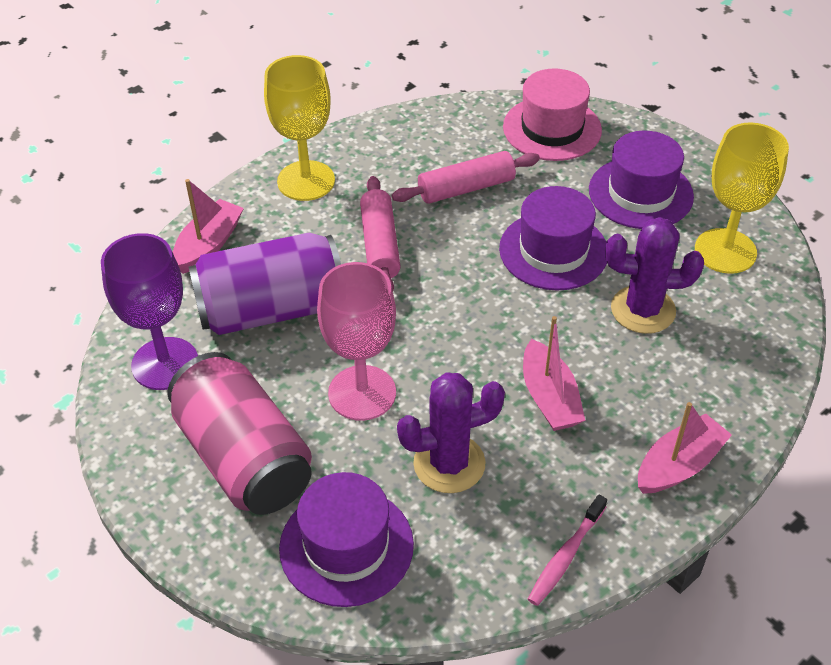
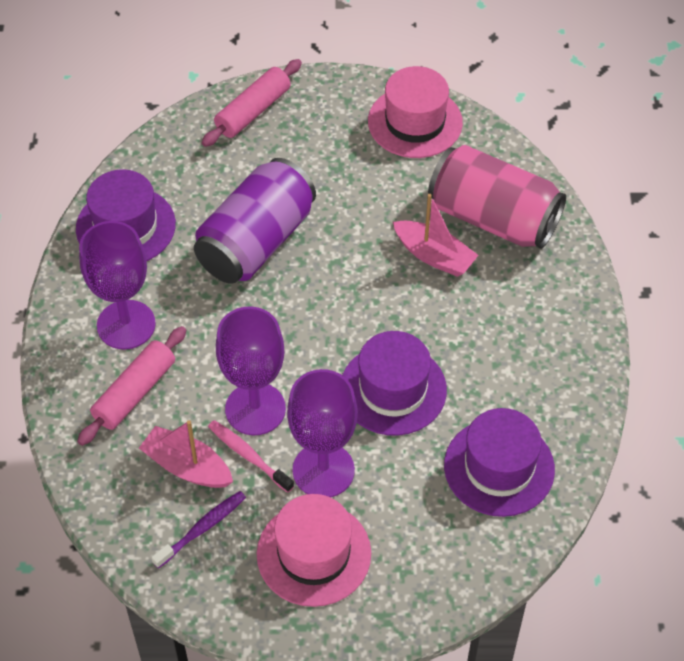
pink boat: [173,179,244,274] [523,316,586,431] [638,402,732,494] = 3 -> [139,420,233,488] [393,194,478,277] = 2
pink goblet: [317,262,396,421] = 1 -> none = 0
pink hat: [503,68,602,161] = 1 -> [257,494,371,607] [368,66,463,158] = 2
purple cactus: [397,372,505,493] [606,217,704,334] = 2 -> none = 0
purple goblet: [101,233,198,390] = 1 -> [79,221,156,350] [216,306,286,436] [287,369,358,497] = 3
purple toothbrush: none = 0 -> [151,491,246,569] = 1
yellow goblet: [264,55,335,201] [695,122,789,274] = 2 -> none = 0

